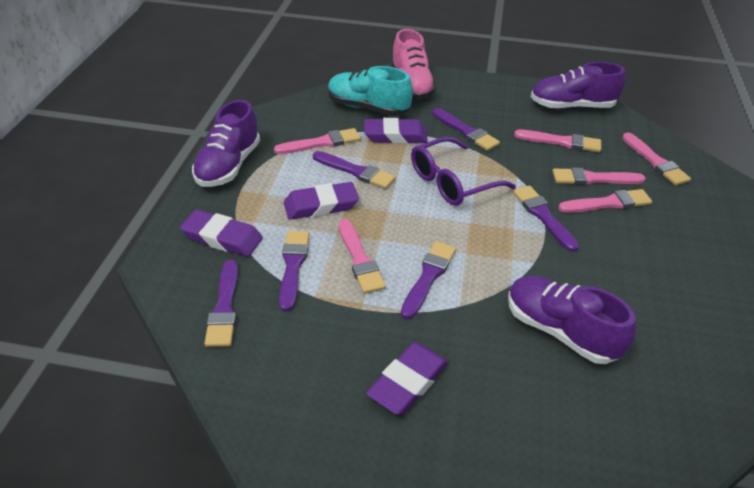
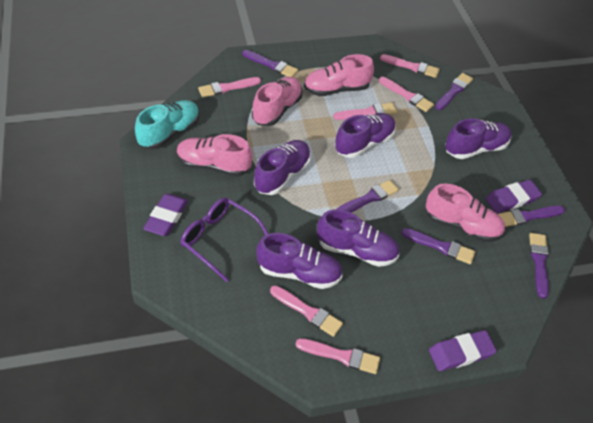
pink shoe: [391,29,436,100] = 1 -> [177,134,252,177] [252,77,303,126] [304,54,374,96] [426,184,505,242] = 4
purple eraser: [180,210,263,257] [284,182,359,220] [364,118,428,144] [366,342,449,415] = 4 -> [143,194,188,236] [429,330,497,371] [485,180,542,213] = 3
purple shoe: [192,100,260,187] [508,276,636,364] [531,62,626,109] = 3 -> [254,140,311,195] [256,233,343,289] [317,210,399,267] [335,113,396,158] [445,118,511,159] = 5

